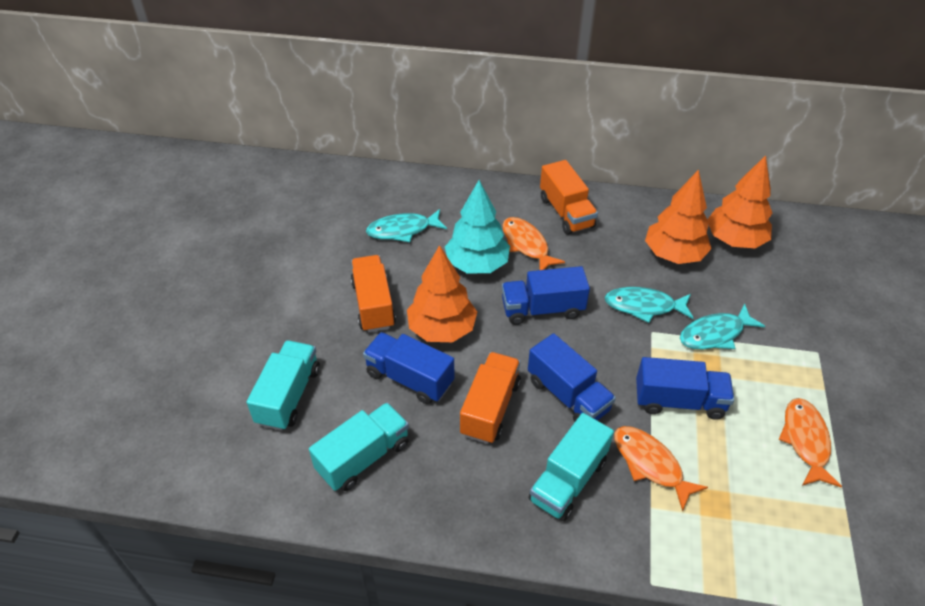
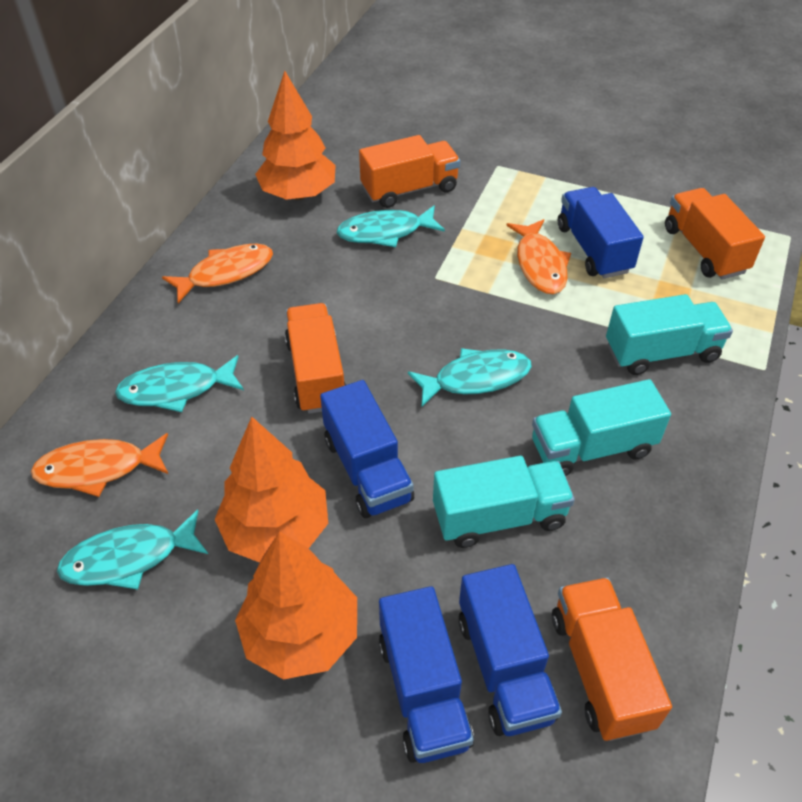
orange truck: [351,255,396,332] [460,352,521,444] [540,160,598,235] = 3 -> [285,303,346,414] [359,135,460,208] [552,577,672,741] [665,188,765,280] = 4
turquoise fish: [366,209,447,242] [605,287,693,323] [680,304,765,349] = 3 -> [57,510,208,590] [115,355,244,412] [337,205,445,247] [408,348,532,407] = 4
turquoise tree: [445,180,510,274] = 1 -> none = 0

